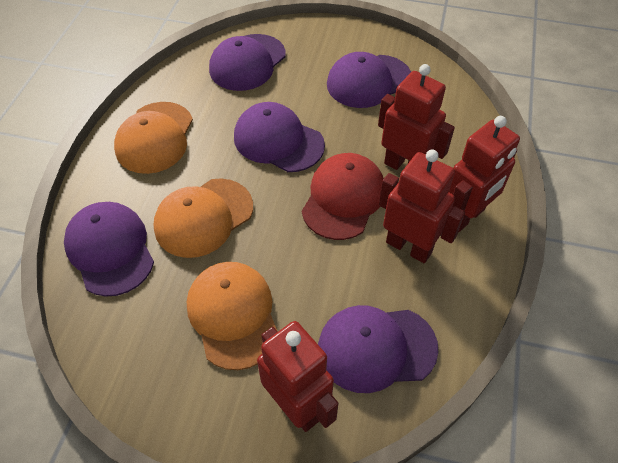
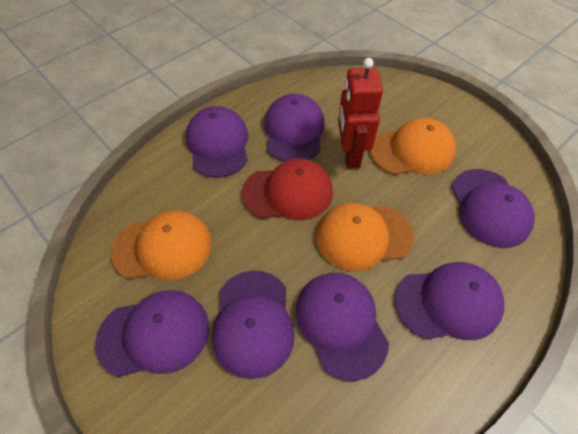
purple cap: [64,202,154,297] [209,34,286,91] [234,102,325,172] [318,305,438,393] [327,52,411,108] = 5 -> [95,290,209,377] [186,106,248,178] [212,270,295,379] [264,94,325,162] [296,273,389,381] [395,262,504,340] [451,169,535,248] = 7
red robot: [257,321,338,432] [378,64,455,170] [379,149,465,263] [449,116,520,233] = 4 -> [338,58,383,169] = 1

